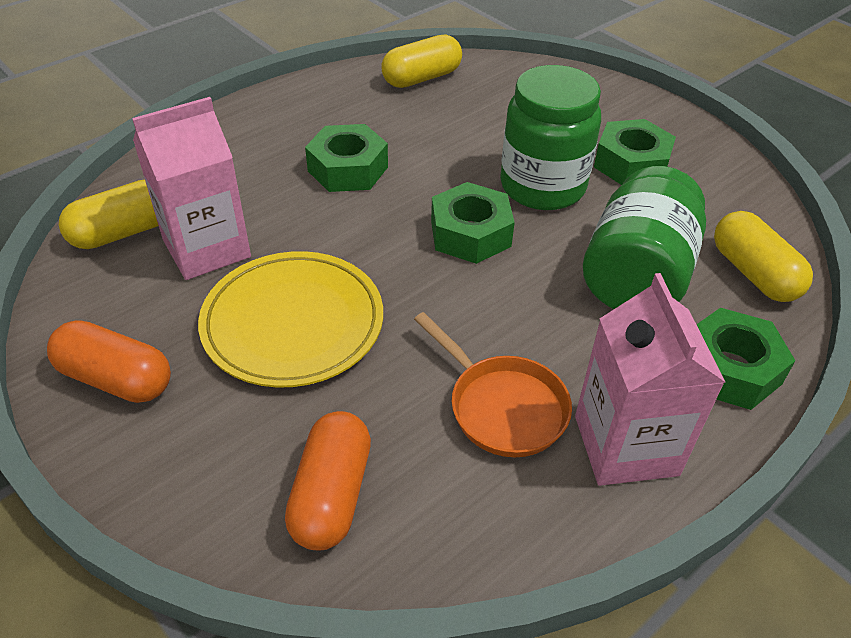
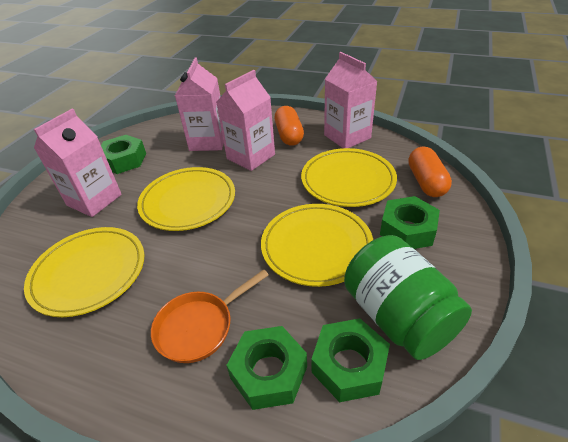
green jar: [500,65,601,210] [583,166,706,309] = 2 -> [344,235,472,360] = 1
pink carton: [132,97,251,280] [575,273,725,486] = 2 -> [34,109,122,217] [175,57,224,151] [216,70,275,171] [324,52,377,148] = 4
yellow capsule: [59,179,159,249] [381,34,462,88] [714,211,813,302] = 3 -> none = 0
yellow plate: [198,251,383,388] = 1 -> [24,227,144,317] [137,167,235,231] [261,204,373,287] [301,148,397,207] = 4

